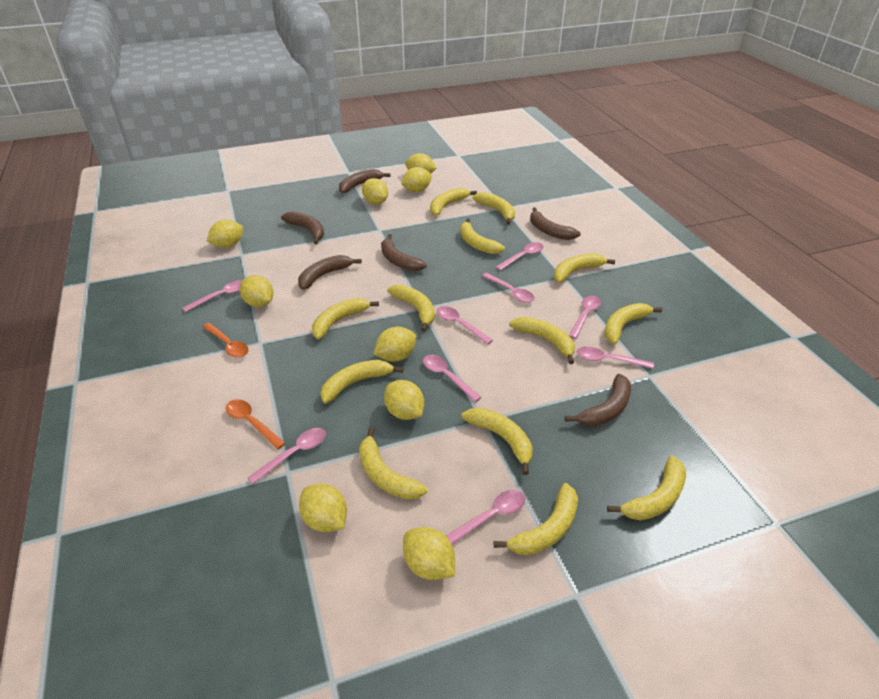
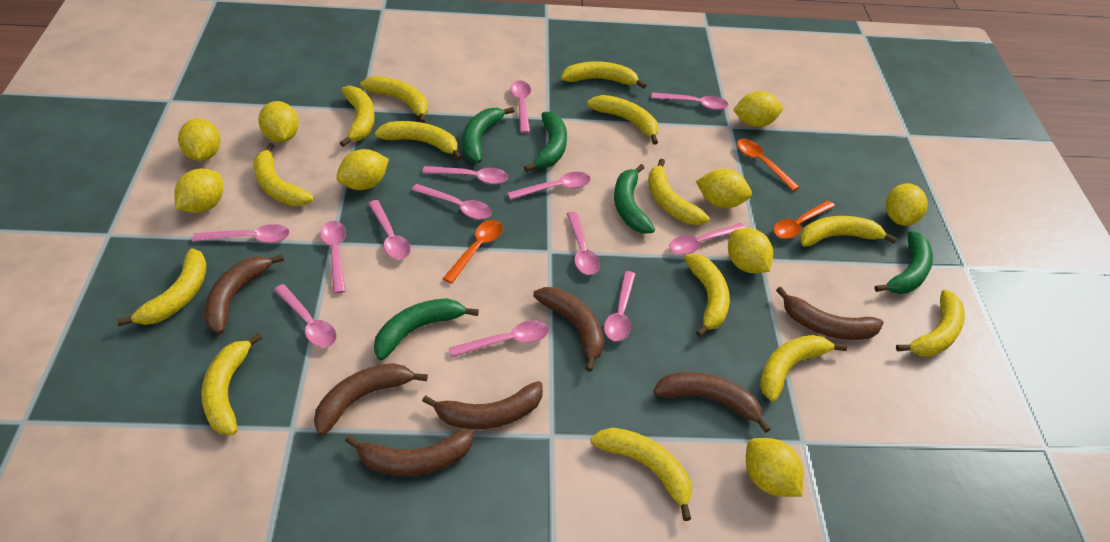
brown banana: [281,211,324,244] [298,255,362,290] [339,169,391,193] [381,234,427,271] [530,207,581,240] [565,374,631,427] = 6 -> [204,254,284,334] [314,363,428,435] [345,429,474,476] [422,381,543,429] [533,287,604,372] [653,372,770,433] [776,287,884,340] = 7
green banana: none = 0 -> [374,298,479,360] [462,107,514,163] [524,112,567,172] [614,164,655,234] [875,231,933,294] = 5
orange spoon: [203,323,249,358] [226,399,286,449] = 2 -> [443,220,503,284] [737,139,799,191] [773,200,835,239] = 3
pink spoon: [182,280,242,312] [248,428,326,484] [423,355,482,402] [437,306,493,345] [446,490,526,545] [482,273,535,303] [496,242,544,271] [569,295,601,339] [577,346,654,369] = 9 -> [192,224,290,243] [274,284,337,347] [320,221,346,294] [368,200,411,260] [412,184,492,219] [422,166,508,184] [449,321,549,357] [507,172,591,200] [510,80,531,133] [567,211,600,275] [604,271,636,341] [651,92,728,110] [669,223,746,255] = 13
yellow banana: [312,298,379,339] [320,360,404,403] [359,427,428,500] [387,284,435,332] [430,188,477,216] [460,218,505,254] [462,408,533,475] [472,192,515,225] [494,483,578,555] [509,317,575,364] [554,253,615,283] [604,303,662,344] [607,456,686,520] = 13 -> [117,248,207,326] [201,333,263,435] [254,143,314,206] [340,86,375,147] [360,76,428,123] [374,121,462,160] [561,61,646,89] [587,95,658,144] [590,428,692,521] [648,159,710,225] [684,254,730,337] [760,335,847,402] [800,216,897,246] [896,290,965,357] = 14

